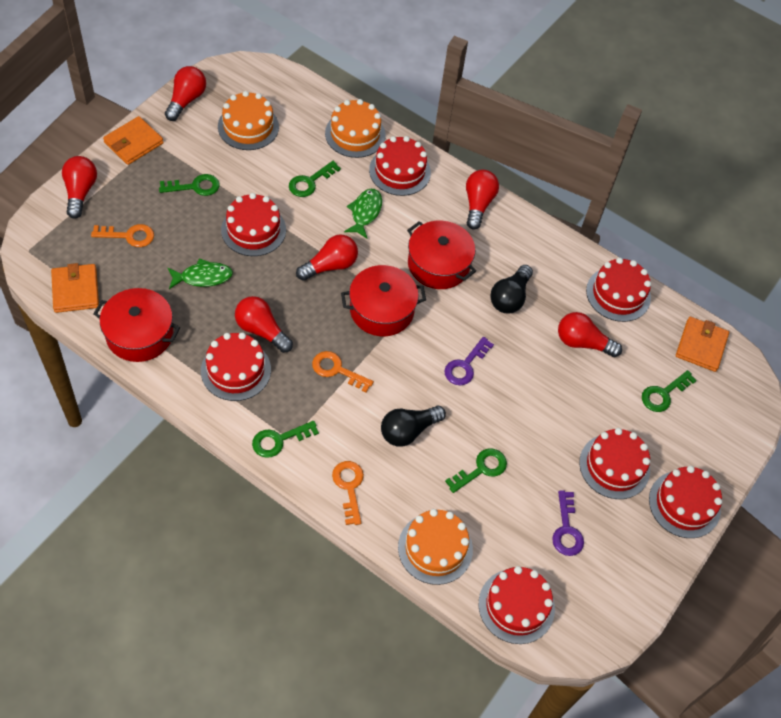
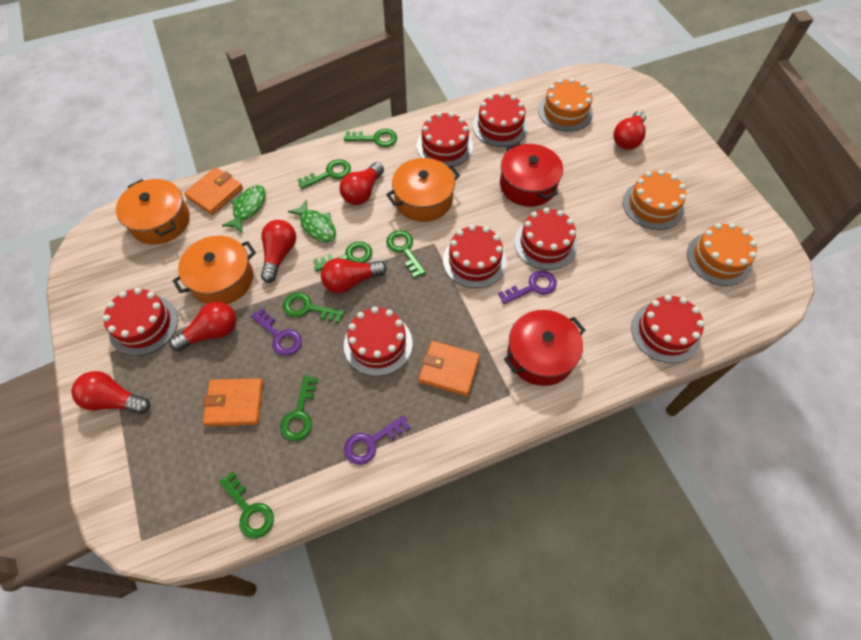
black light bulb: [381,406,446,447] [490,265,533,313] = 2 -> none = 0
green key: [159,174,220,196] [252,421,319,458] [289,161,341,197] [445,448,507,493] [642,370,697,412] = 5 -> [219,472,274,539] [280,376,318,441] [283,292,344,323] [297,159,351,189] [313,242,372,271] [344,129,397,147] [386,230,426,278] = 7
orange key: [91,224,154,247] [312,351,374,393] [332,461,364,525] = 3 -> none = 0
orange pot: none = 0 -> [116,179,190,245] [173,236,256,304] [386,158,460,222] = 3
purple key: [444,337,494,385] [552,490,584,556] = 2 -> [251,308,302,356] [344,415,411,465] [498,270,557,304] = 3
red pot: [93,288,180,362] [341,265,426,336] [407,221,476,289] = 3 -> [500,143,563,207] [504,310,585,386] = 2

